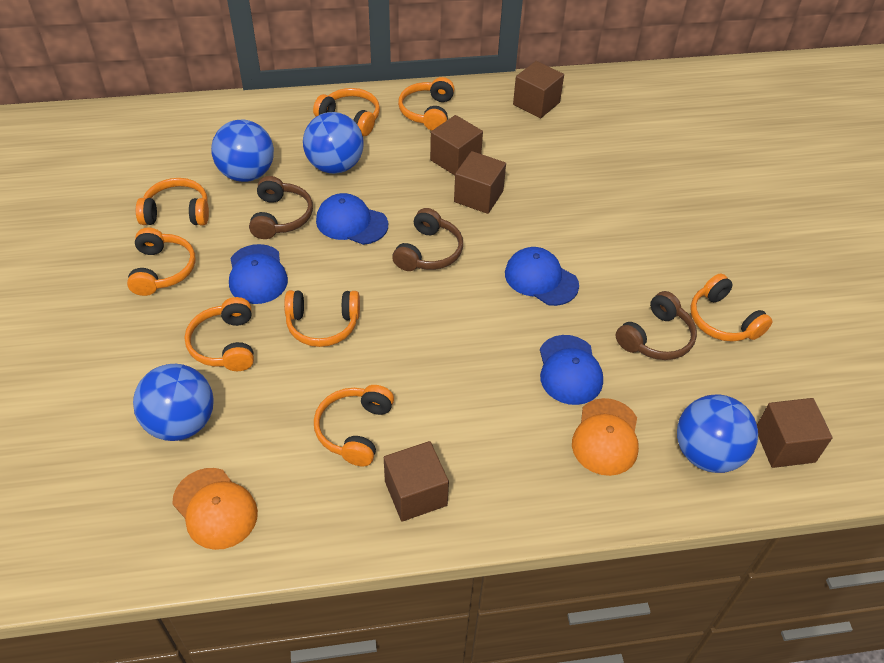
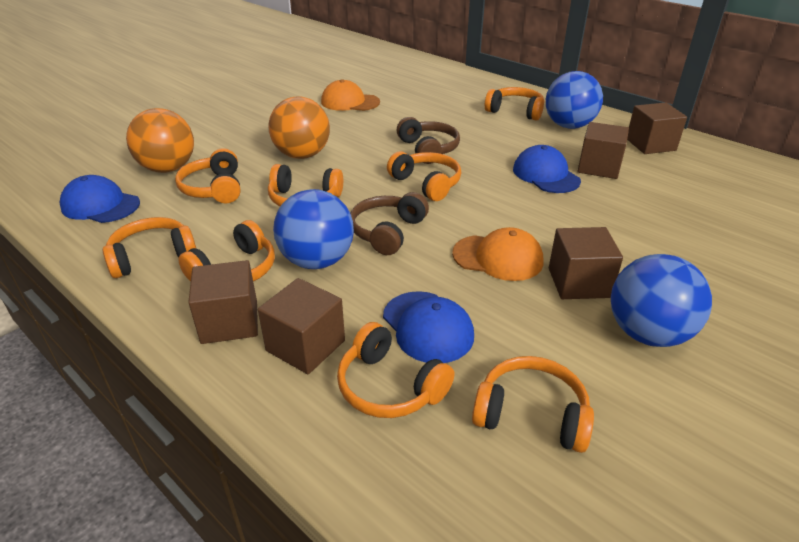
blue ball: [133,364,213,441] [211,120,274,182] [303,112,364,174] [677,395,758,473] = 4 -> [273,189,354,269] [546,71,603,129] [611,254,712,347] = 3
blue cap: [229,244,288,304] [316,193,388,245] [505,247,579,306] [540,335,603,405] = 4 -> [60,175,140,223] [383,291,474,363] [513,145,581,193] = 3
brown headphones: [249,176,313,239] [392,208,463,271] [616,291,697,360] = 3 -> [350,192,429,255] [397,117,460,164] = 2
orange ball: none = 0 -> [126,108,194,173] [269,96,330,159] = 2

